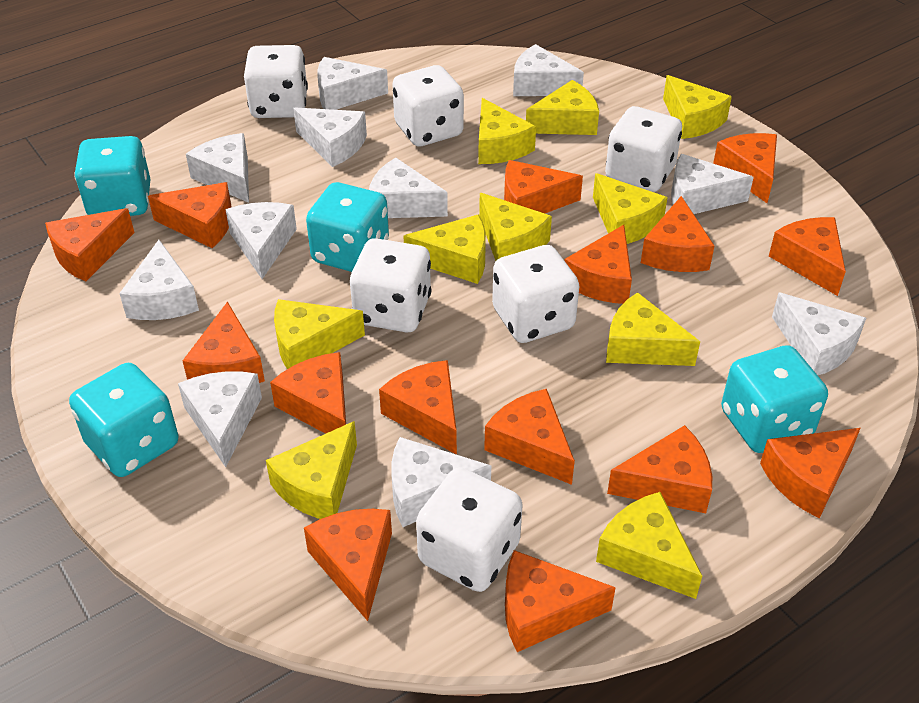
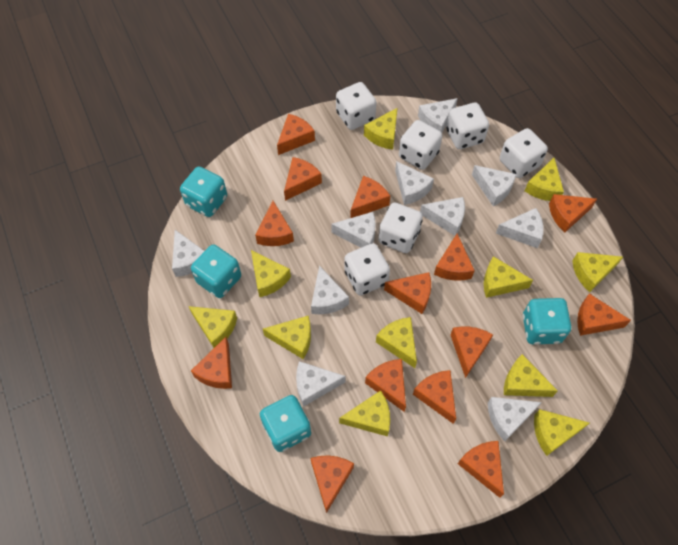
orange cheese: [45,208,135,281] [148,182,232,248] [183,302,265,383] [270,352,346,434] [304,509,392,621] [379,360,457,455] [484,389,575,485] [504,160,583,213] [505,550,616,652] [565,225,632,304] [607,425,712,513] [641,196,714,272] [713,133,777,203] [760,428,860,518] [769,217,846,296] = 15 -> [191,337,232,389] [255,201,294,246] [277,114,315,155] [284,157,322,201] [310,456,354,513] [350,176,390,218] [365,359,406,412] [384,272,431,314] [413,370,456,424] [434,234,475,281] [450,327,493,378] [458,441,504,498] [549,194,597,232] [577,293,631,336] = 14
white cheese: [119,240,199,320] [178,371,262,467] [186,133,249,203] [225,202,297,279] [293,107,367,167] [317,57,388,110] [369,158,448,218] [391,437,491,527] [513,44,584,96] [671,154,754,214] [772,293,866,375] = 11 -> [172,230,204,277] [296,361,346,407] [311,265,349,314] [331,212,376,248] [395,161,434,205] [418,98,458,133] [420,197,465,236] [472,165,516,206] [488,397,542,441] [496,208,544,248] = 10
yellow cheese: [266,421,357,519] [274,299,365,369] [403,214,486,284] [478,98,536,164] [479,193,552,261] [526,80,599,135] [593,173,668,244] [596,492,702,599] [606,292,700,366] [663,75,732,139] = 10 -> [189,306,237,348] [251,250,291,297] [263,316,311,359] [339,390,390,437] [364,108,398,150] [376,317,417,368] [484,256,533,298] [504,354,558,397] [525,158,564,201] [534,409,590,456] [572,252,623,292] = 11

